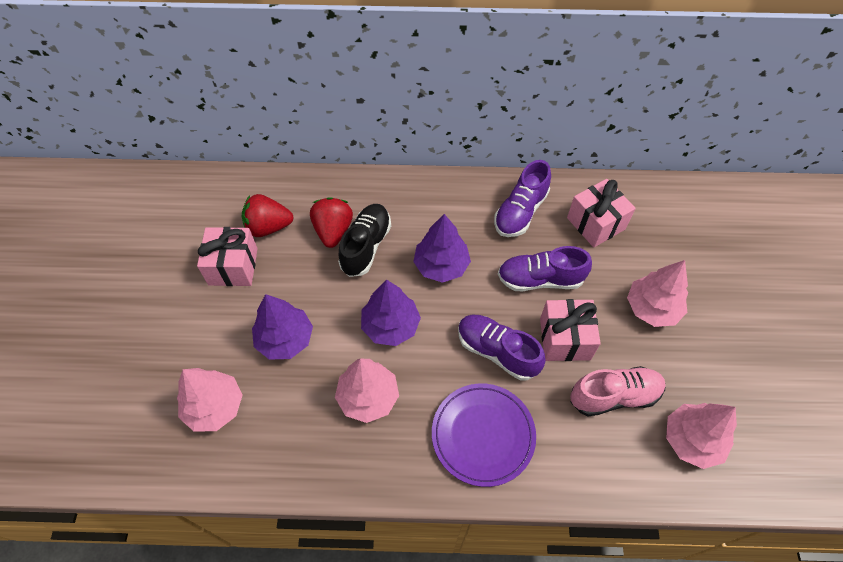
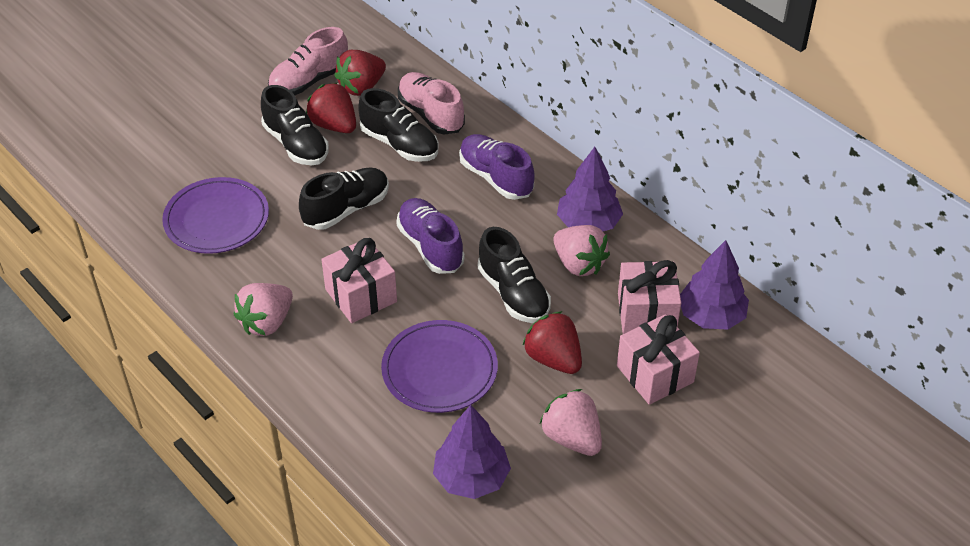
black shoe: [338,204,391,277] = 1 -> [261,85,329,165] [299,167,389,230] [358,88,439,162] [478,227,551,323] = 4
pink shoe: [570,366,666,416] = 1 -> [268,27,348,95] [398,72,465,134] = 2
pink strawberry: none = 0 -> [234,283,293,336] [540,389,602,456] [553,225,610,276] = 3
pink tree: [177,368,242,432] [335,359,399,423] [627,260,688,327] [666,403,737,469] = 4 -> none = 0
purple plate: [432,384,536,487] = 1 -> [162,177,269,254] [381,320,498,413] = 2
purple shoe: [458,315,546,380] [494,160,551,237] [498,246,592,291] = 3 -> [396,198,465,274] [459,134,535,200] = 2
red strawberry: [242,194,294,237] [310,197,353,248] = 2 -> [306,83,356,133] [334,50,386,96] [522,311,582,374] = 3

